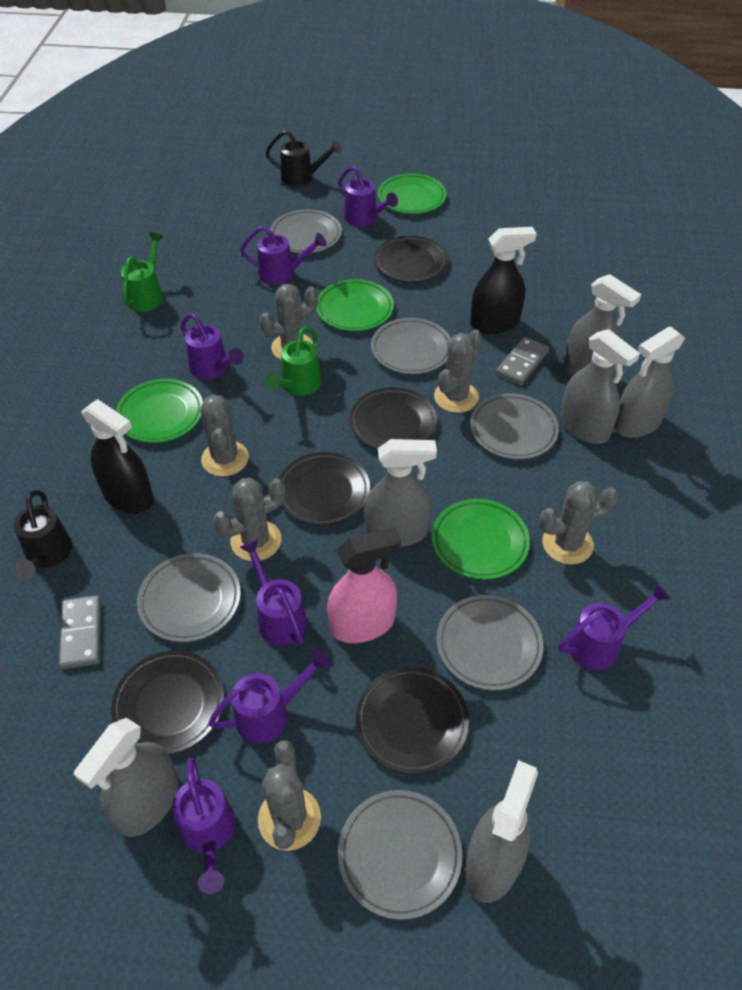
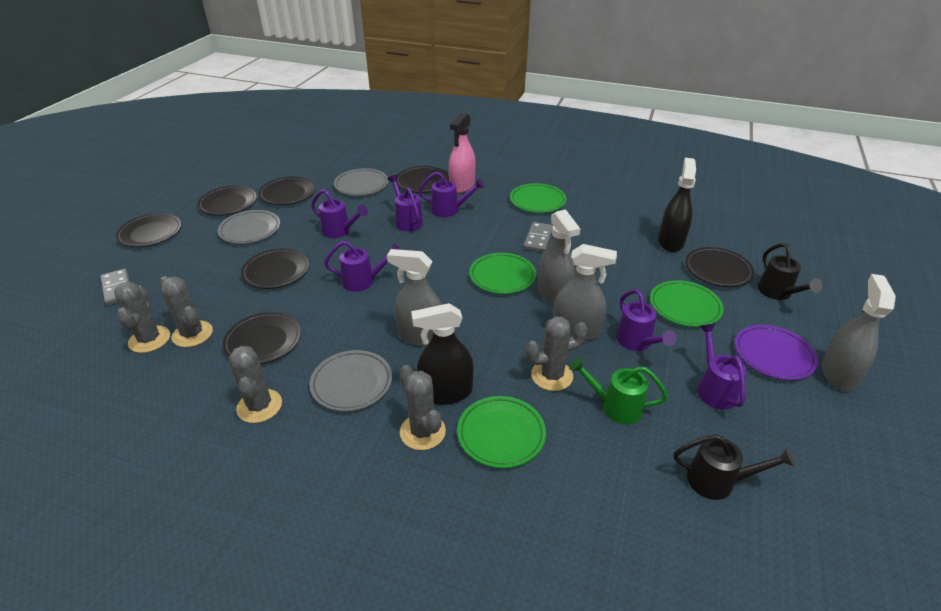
black plate: [111,651,224,754] [279,452,370,526] [349,387,437,450] [356,667,469,774] [374,236,448,283] = 5 -> [116,213,181,247] [197,186,257,216] [222,312,301,364] [241,248,309,289] [258,177,315,205] [396,166,449,193] [685,247,755,287] = 7
green watering can: [121,232,164,312] [265,327,321,396] = 2 -> [569,357,668,424] = 1
grey cactus: [200,395,249,477] [213,478,286,561] [258,740,321,851] [259,284,318,360] [434,330,482,413] [539,481,618,565] = 6 -> [114,282,170,353] [159,276,213,347] [229,346,282,423] [399,365,446,450] [525,316,588,391] = 5
grey plate: [137,553,241,642] [270,209,342,253] [338,790,462,920] [371,318,451,374] [436,595,544,691] [470,393,559,459] = 6 -> [218,210,280,244] [310,350,392,412] [334,168,389,196] = 3
grey spray bottle: [74,718,179,837] [364,439,437,547] [465,760,538,903] [560,329,640,444] [564,274,641,378] [614,326,685,438] = 6 -> [387,249,442,347] [538,209,580,306] [553,244,617,341] [821,274,896,391] = 4
purple plate: none = 0 -> [735,325,818,380] = 1
purple watering can: [172,757,235,894] [180,313,244,379] [208,650,330,744] [239,539,307,646] [240,226,326,285] [338,166,398,226] [559,583,671,670] = 7 -> [311,189,368,238] [324,241,401,292] [388,175,423,231] [418,172,485,217] [616,289,677,351] [697,324,747,410] = 6

